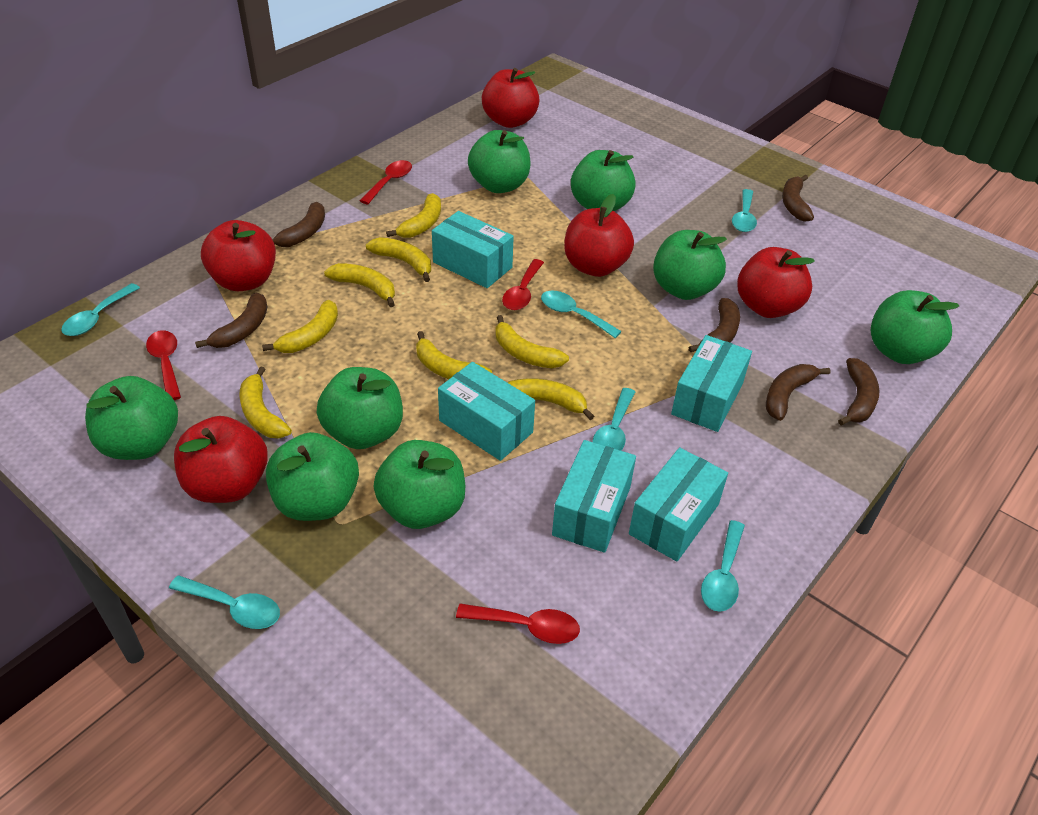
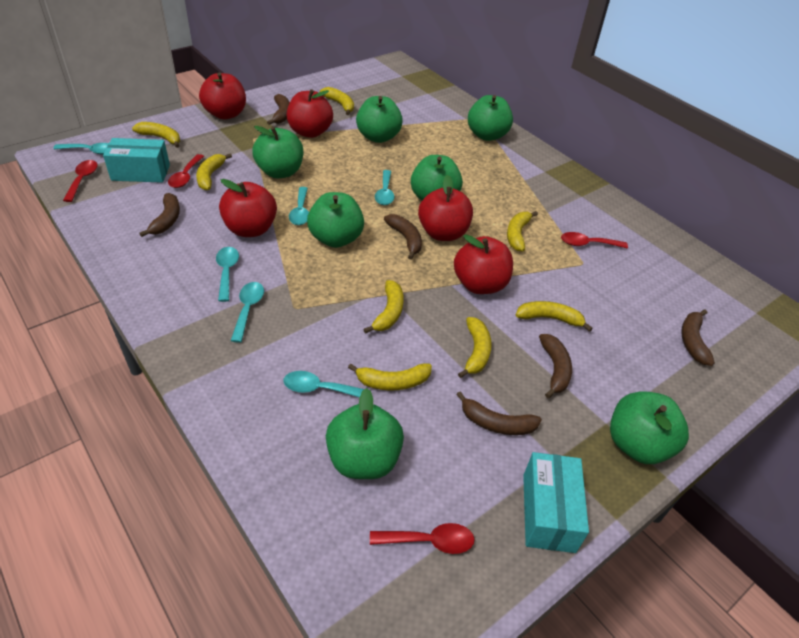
green apple: [85,376,178,460] [266,432,359,521] [317,367,403,449] [373,440,465,529] [468,130,531,193] [571,150,636,211] [653,230,727,300] [871,290,959,364] = 8 -> [252,126,303,178] [307,192,364,248] [326,388,404,479] [356,96,403,143] [411,155,463,200] [468,95,513,141] [610,391,689,464] = 7
turquoise box: [432,211,514,288] [438,362,535,461] [552,440,636,553] [629,447,728,561] [671,335,752,432] = 5 -> [103,138,170,183] [523,452,589,553] = 2

